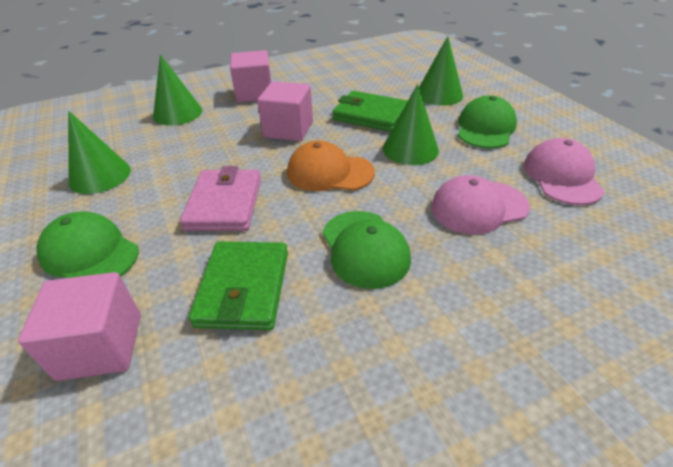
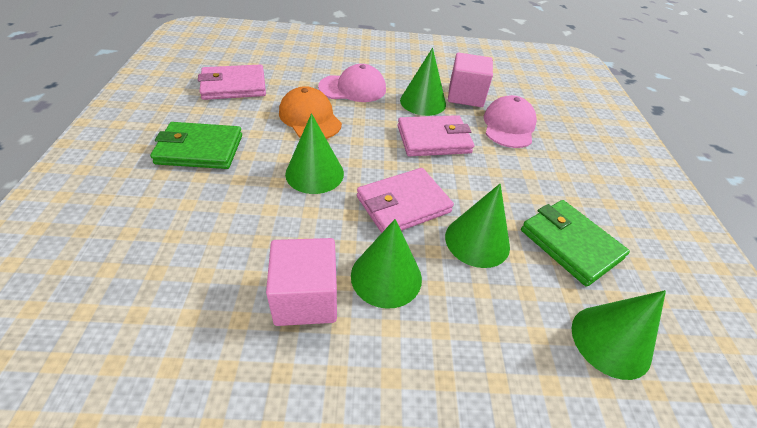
green cap: [37,211,139,278] [322,211,411,289] [458,95,517,148] = 3 -> none = 0
green cone: [68,111,131,194] [153,54,203,126] [383,84,439,165] [419,36,463,106] = 4 -> [285,113,344,194] [351,219,422,309] [400,48,446,116] [445,184,510,268] [572,290,666,380] = 5
pink cube: [18,272,141,381] [230,50,271,103] [257,81,313,141] = 3 -> [266,238,337,326] [448,53,493,107] = 2
pink wallet: [180,166,261,231] = 1 -> [198,65,266,100] [357,168,454,233] [398,115,474,156] = 3

